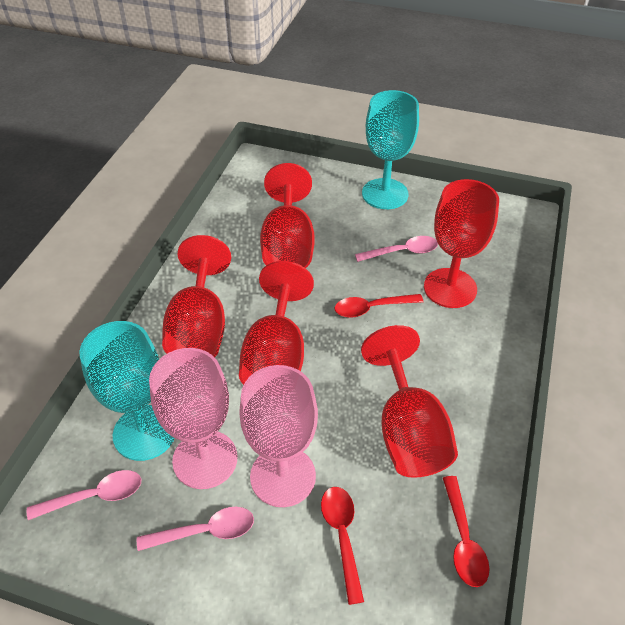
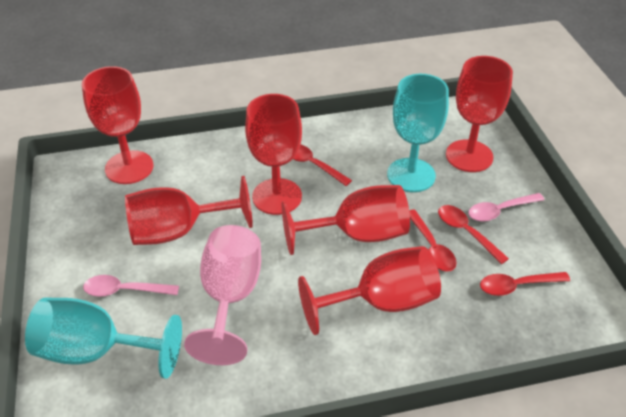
pink goblet: [149,348,238,489] [239,365,318,507] = 2 -> [184,225,261,365] = 1
pink spoon: [26,470,141,520] [137,507,254,551] [355,236,438,262] = 3 -> [83,275,179,297] [468,193,544,222] = 2
red goblet: [162,235,231,357] [239,261,314,385] [260,163,314,268] [361,325,458,478] [424,179,499,308] = 5 -> [82,66,153,184] [125,176,253,245] [245,94,302,215] [282,185,410,255] [298,246,441,335] [446,56,513,172] = 6
red spoon: [321,487,364,605] [335,294,424,318] [443,476,490,587] = 3 -> [293,145,352,186] [409,209,457,272] [438,205,509,264] [480,272,570,296] = 4

